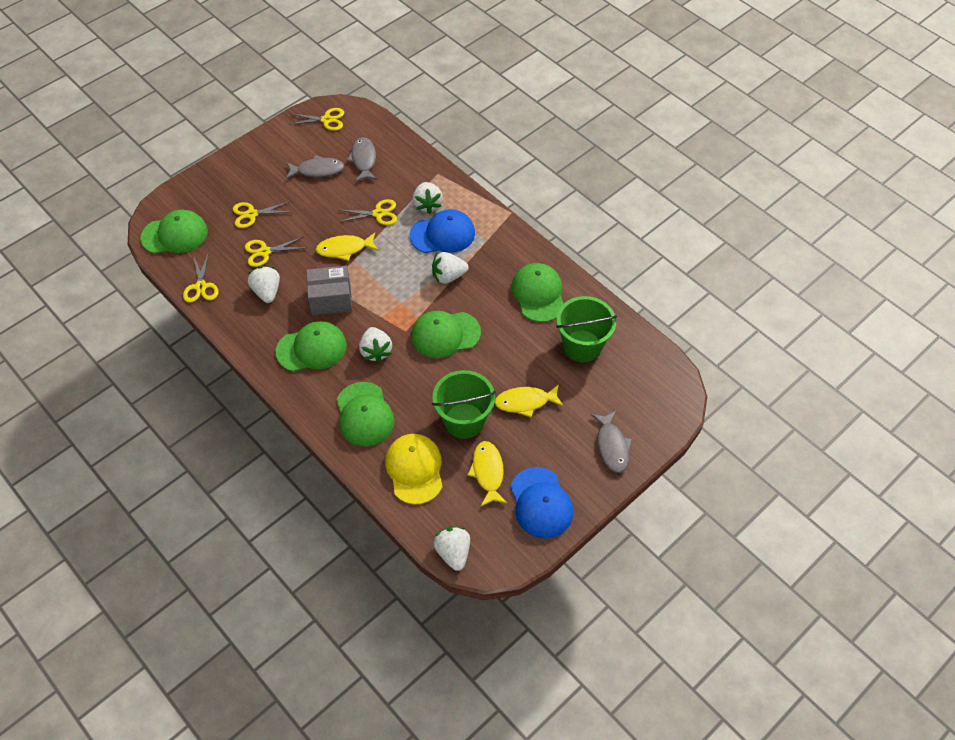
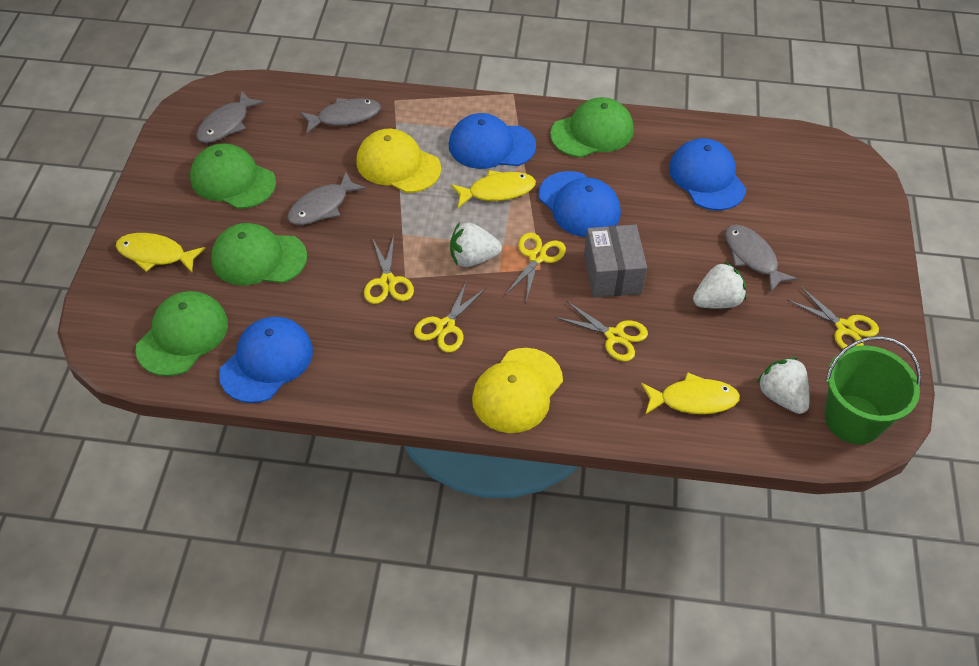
blue cap: [410,209,475,253] [510,467,574,538] = 2 -> [219,317,313,403] [449,113,536,169] [538,171,621,237] [669,138,746,211] = 4
green bucket: [432,370,496,439] [556,296,617,363] = 2 -> [825,336,921,444] = 1
green cap: [141,210,208,254] [276,321,347,372] [337,382,395,446] [411,311,481,358] [511,263,564,322] = 5 -> [136,291,228,376] [190,143,276,209] [211,223,307,286] [550,97,634,158] = 4
grey fish: [286,155,345,179] [346,137,377,182] [591,411,632,473] = 3 -> [196,90,265,143] [287,172,366,225] [300,98,381,133] [725,225,797,293] = 4
white strawberry: [248,266,280,303] [359,327,392,363] [413,182,443,214] [432,252,469,284] [433,526,470,571] = 5 -> [450,222,502,267] [693,261,747,309] [757,357,810,414] = 3
yellow cap: [385,434,443,504] = 1 -> [356,129,441,193] [472,348,563,433] = 2

